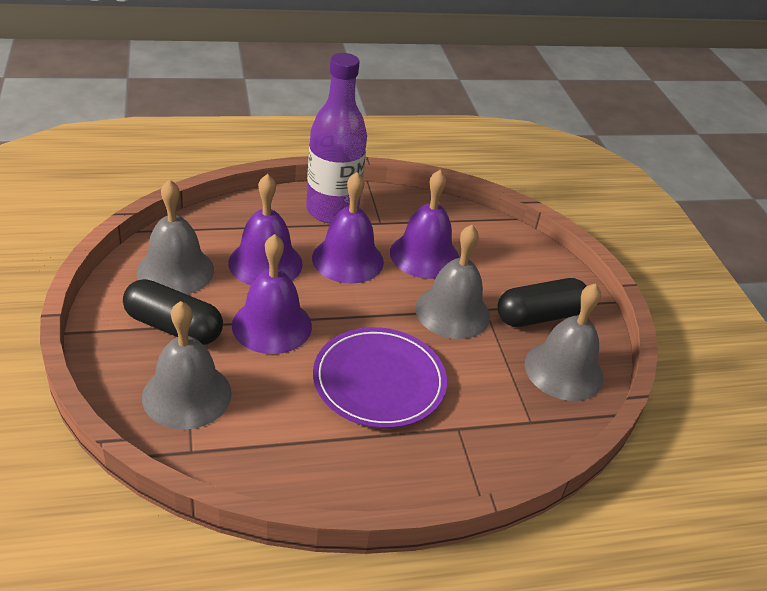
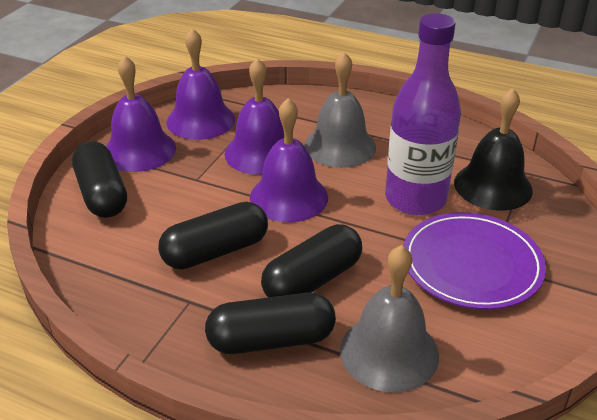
black bell: none = 0 -> [454,88,533,211] = 1
black capsule: [123,279,223,345] [497,278,587,327] = 2 -> [72,141,127,218] [158,202,268,269] [205,293,336,354] [261,224,362,297] = 4
grey bell: [137,179,214,294] [142,301,232,430] [415,225,490,339] [525,283,604,401] = 4 -> [304,52,376,168] [340,245,439,392] = 2

